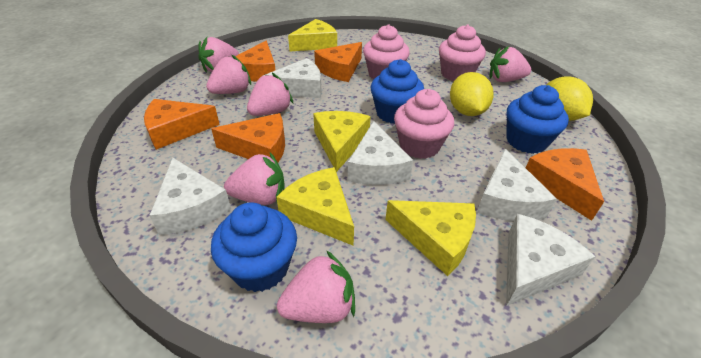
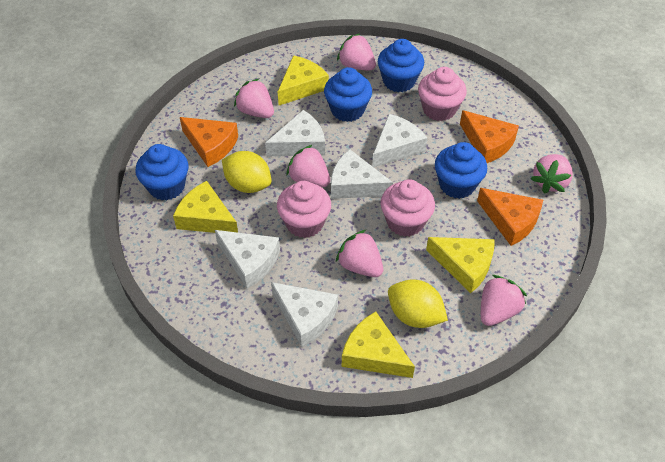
blue cupcake: [211,202,297,292] [370,59,424,124] [507,85,569,154] = 3 -> [135,144,188,201] [324,67,372,122] [378,39,424,92] [435,142,487,199] = 4
orange cheese: [144,99,220,150] [211,113,285,162] [235,41,276,82] [314,42,362,82] [526,148,604,221] = 5 -> [180,117,238,167] [460,110,519,163] [477,188,543,246] = 3

